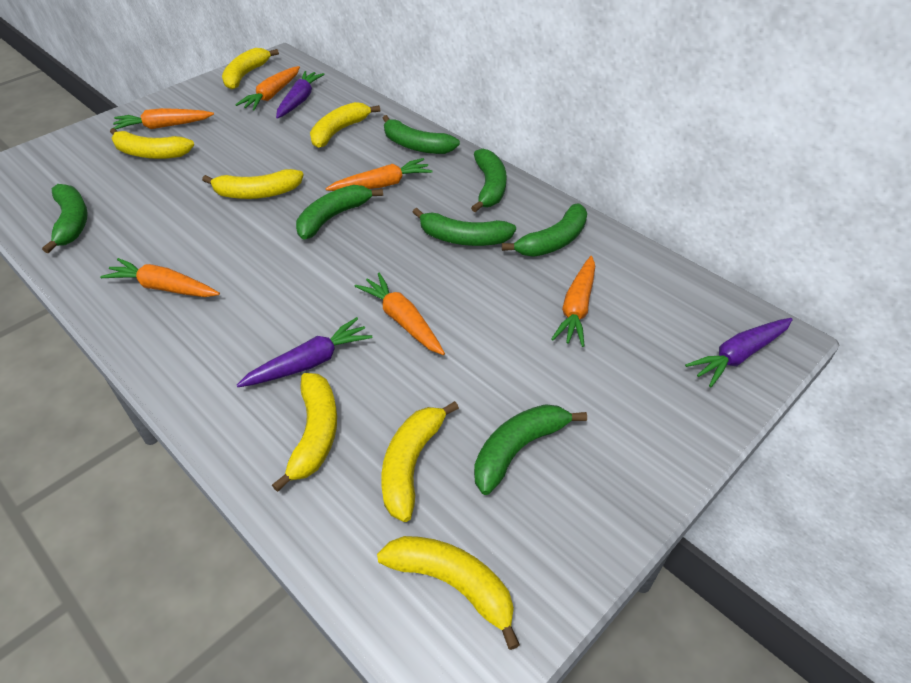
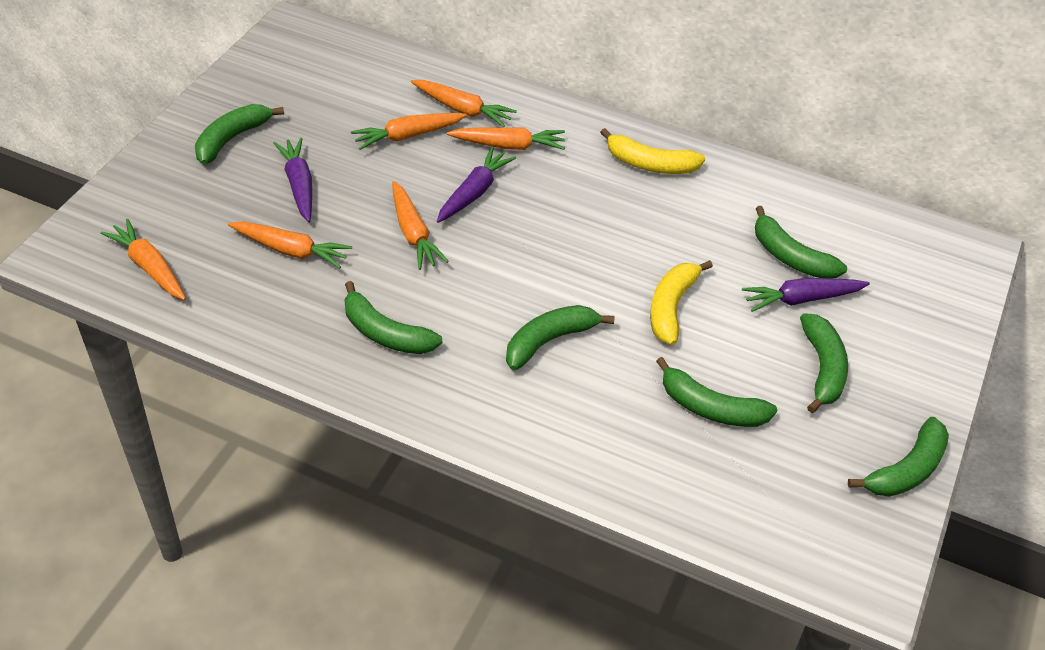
yellow banana: [110,128,194,159] [202,169,304,199] [222,48,279,90] [272,373,337,492] [310,102,380,148] [377,536,520,650] [381,401,459,522] = 7 -> [600,128,705,174] [650,260,713,345] = 2

